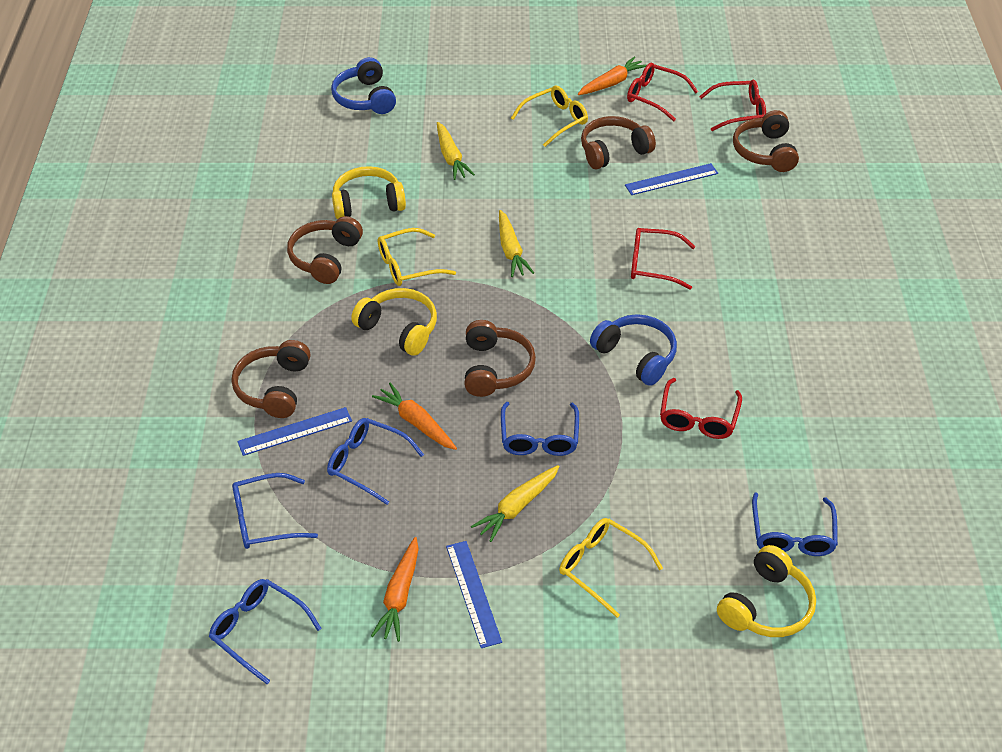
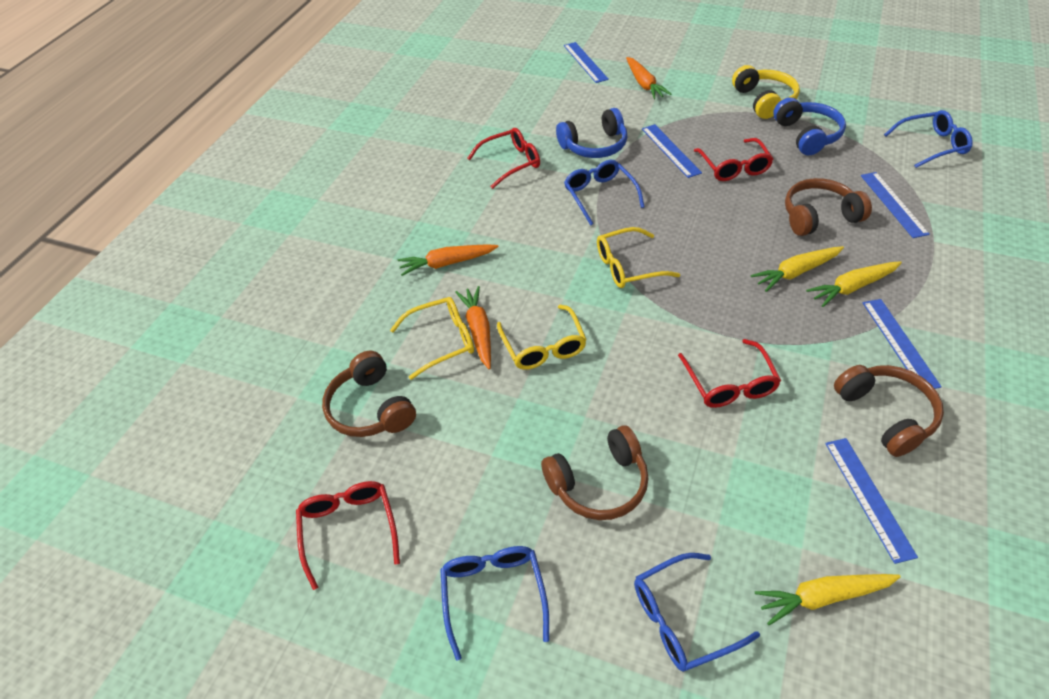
blue glasses: [209,579,322,684] [232,473,318,549] [327,418,424,505] [501,402,579,456] [752,493,838,556] = 5 -> [440,546,549,661] [564,160,645,226] [634,553,760,672] [884,110,973,168] = 4
blue ruler: [237,407,352,456] [446,541,502,648] [625,163,718,195] = 3 -> [564,42,609,83] [642,124,702,178] [825,438,918,564] [861,172,930,238] [863,299,942,389] = 5
brown headphones: [232,340,310,418] [287,216,363,284] [464,320,536,397] [581,116,656,169] [733,110,799,172] = 5 -> [322,351,416,437] [541,425,649,520] [785,178,872,236] [834,365,944,457] = 4
yellow headphones: [332,166,406,219] [351,288,437,355] [717,545,816,637] = 3 -> [732,65,800,119] = 1

